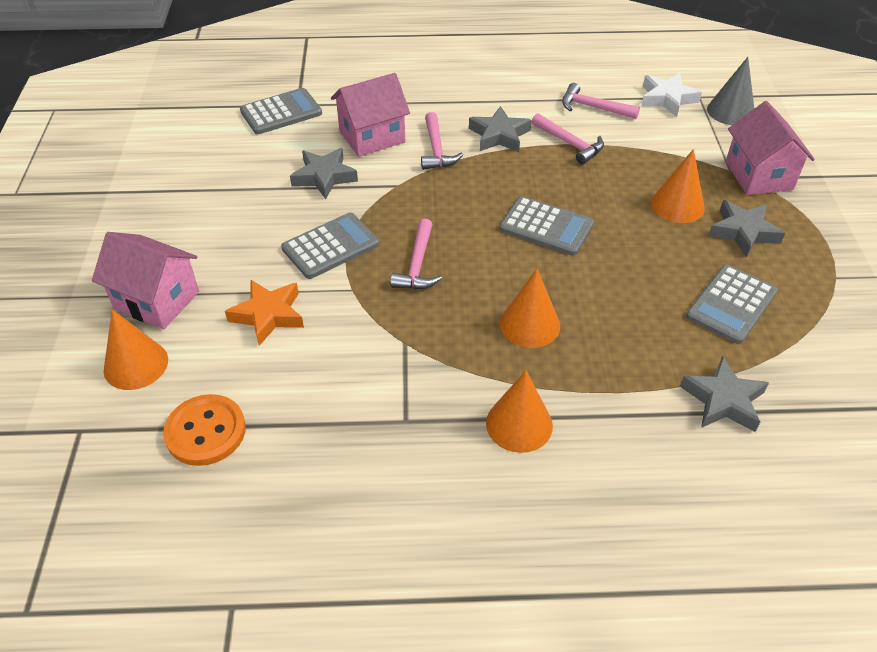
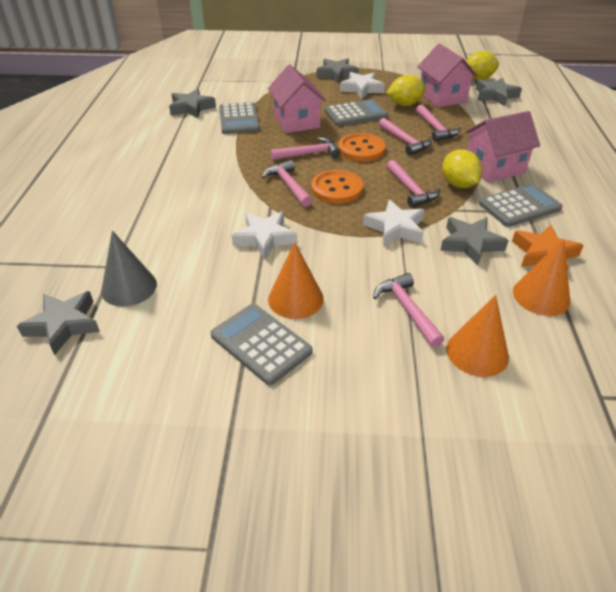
grey star: [290,148,358,199] [469,106,532,152] [680,356,769,432] [709,200,785,258] = 4 -> [17,291,100,355] [169,89,216,118] [317,58,359,84] [440,217,509,266] [475,78,522,106] = 5
orange button: [163,394,246,466] = 1 -> [311,170,363,204] [338,133,386,162] = 2
orange cone: [104,309,168,390] [486,370,553,453] [500,269,560,348] [651,149,705,223] = 4 -> [268,242,324,319] [446,295,509,377] [513,239,570,316] = 3
pink hammer: [390,219,442,289] [421,112,463,170] [532,113,604,165] [562,83,640,119] = 4 -> [262,160,312,207] [270,137,340,161] [373,273,444,347] [379,118,432,156] [387,160,440,208] [416,105,461,142] = 6
white star: [641,73,702,117] = 1 -> [232,212,297,259] [340,72,385,99] [363,200,424,246] = 3
yellow lemon: none = 0 -> [386,75,426,106] [442,149,482,188] [466,51,499,80] = 3

